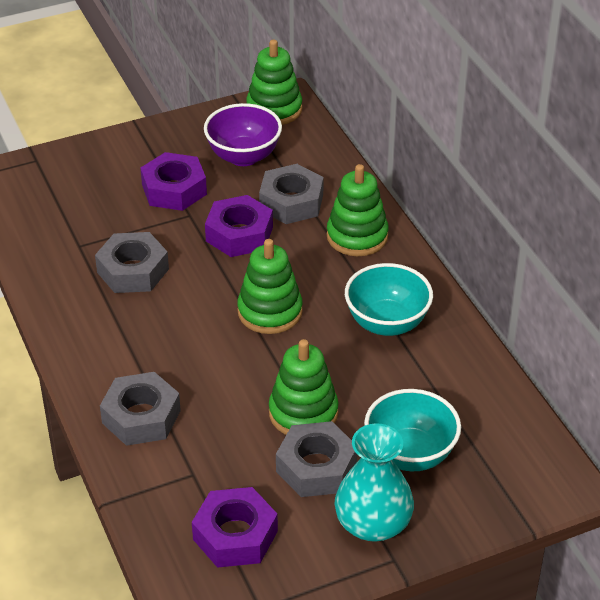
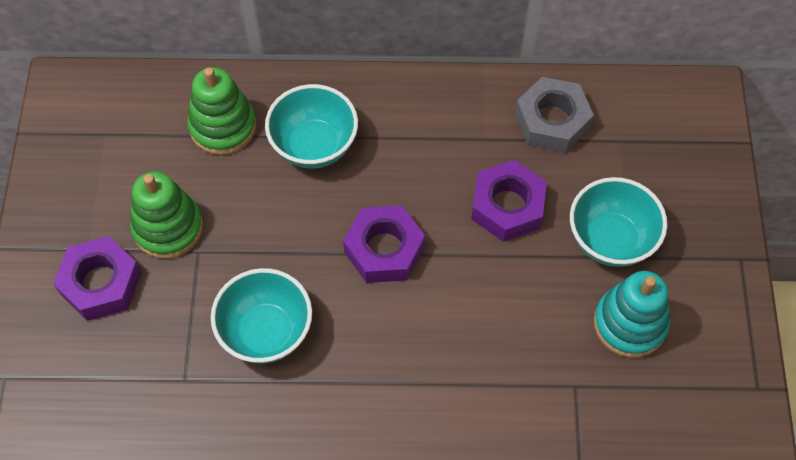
green stacking toy: [237,239,303,334] [246,39,302,125] [269,339,339,435] [327,164,389,256] = 4 -> [130,171,203,259] [187,67,257,155] = 2
grey nut: [95,232,169,293] [100,372,181,446] [259,164,324,224] [276,421,357,497] = 4 -> [515,77,594,153] = 1
purple bowl: [204,103,282,166] = 1 -> none = 0
turquoise bowl: [345,263,433,336] [364,389,461,471] = 2 -> [211,268,312,364] [265,84,358,169] [570,177,667,267] = 3
turquoise stacking toy: none = 0 -> [594,271,670,358] = 1
turquoise vase: [335,423,414,542] = 1 -> none = 0

